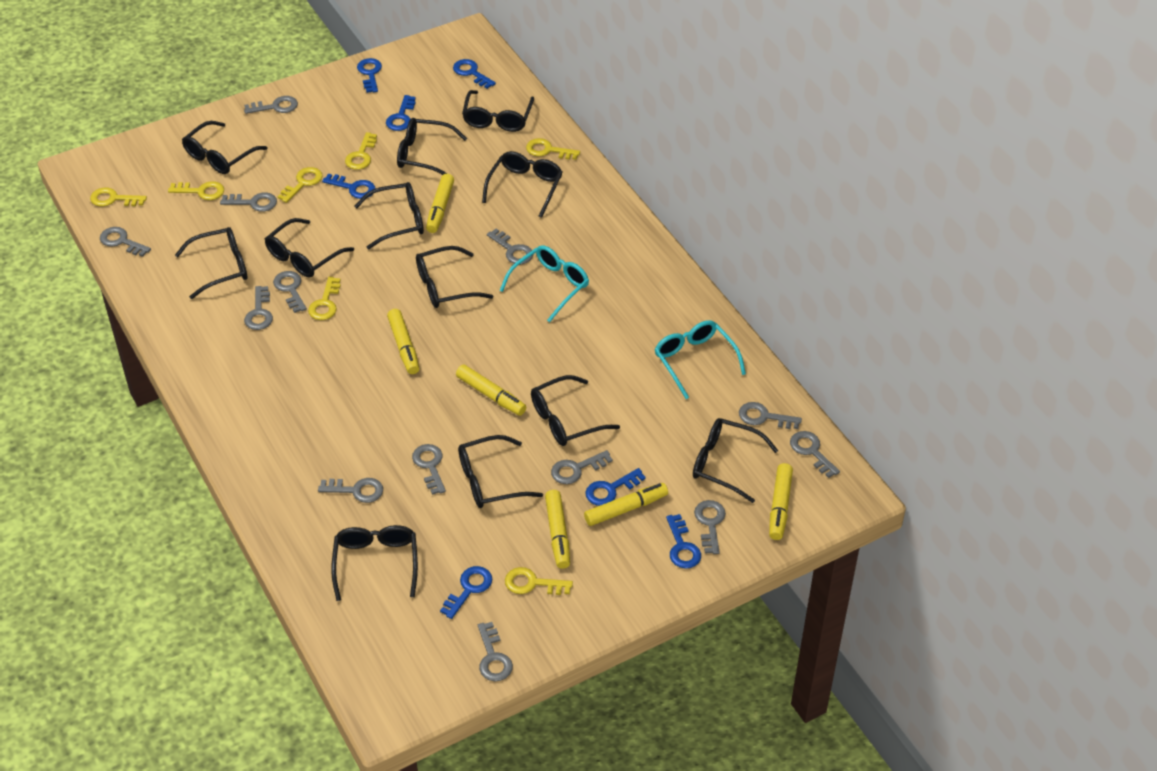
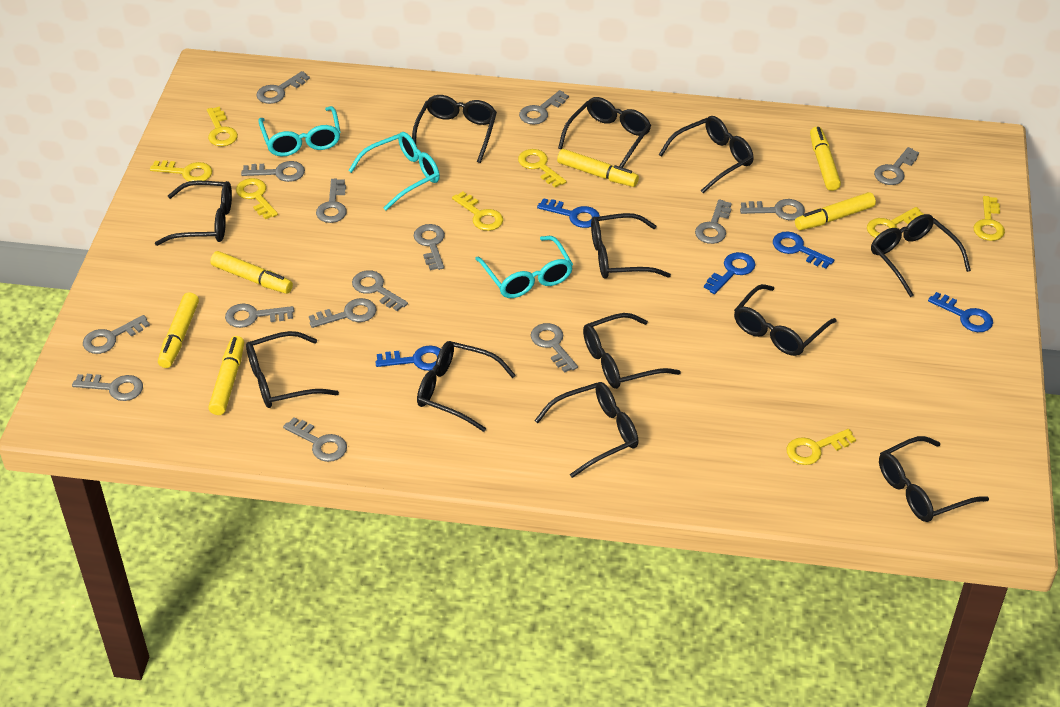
blue key: [322,174,376,199] [357,58,382,93] [386,95,416,131] [440,566,492,619] [453,59,496,89] [585,468,646,506] [666,514,701,569] = 7 -> [376,345,441,371] [537,198,600,228] [704,252,755,294] [773,231,834,269] [928,292,993,332] = 5
grey key: [100,227,151,257] [220,193,277,212] [244,96,298,114] [244,286,273,330] [273,271,307,313] [318,478,383,503] [412,444,446,495] [478,622,513,681] [487,229,533,264] [551,450,613,484] [694,500,726,554] [739,402,802,429] [790,431,840,478] = 13 -> [72,374,143,401] [83,315,150,354] [225,303,294,328] [241,161,305,182] [256,71,310,104] [283,417,347,462] [309,298,377,328] [316,179,347,223] [352,270,408,311] [414,224,445,270] [519,90,569,124] [530,323,578,373] [695,199,732,244] [740,199,805,220] [874,147,919,185] = 15
turquoise glasses: [500,245,589,322] [655,320,746,399] = 2 -> [258,106,341,156] [348,132,440,211] [475,236,573,298] = 3
yellow key: [90,187,147,206] [168,181,224,200] [277,167,323,203] [308,277,341,320] [345,132,377,170] [505,567,573,595] [526,138,580,160] = 7 -> [150,160,212,182] [207,107,238,146] [236,178,278,219] [452,191,503,231] [518,149,566,188] [786,429,856,465] [867,207,923,238] [974,196,1005,241] = 8

